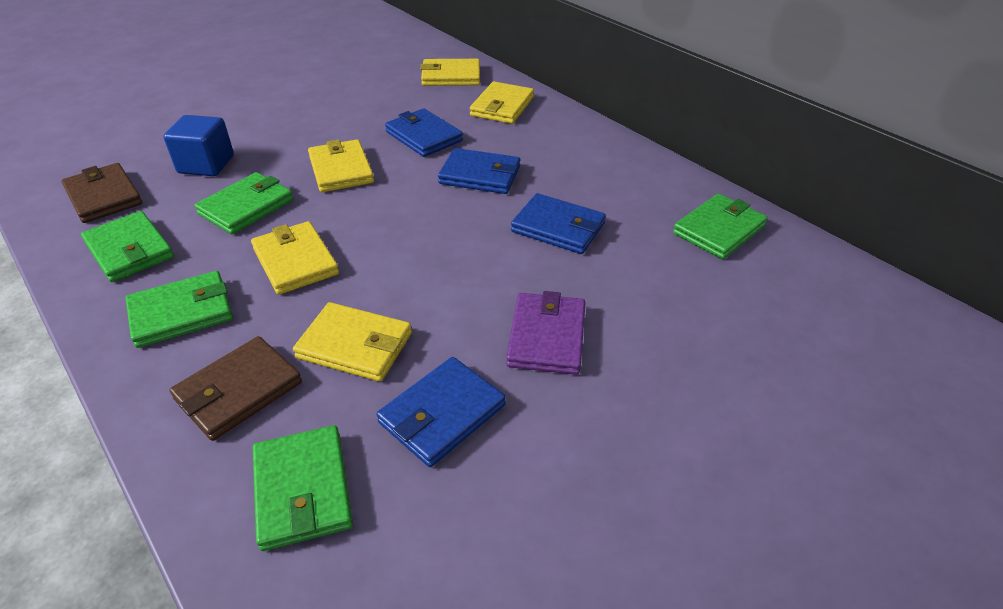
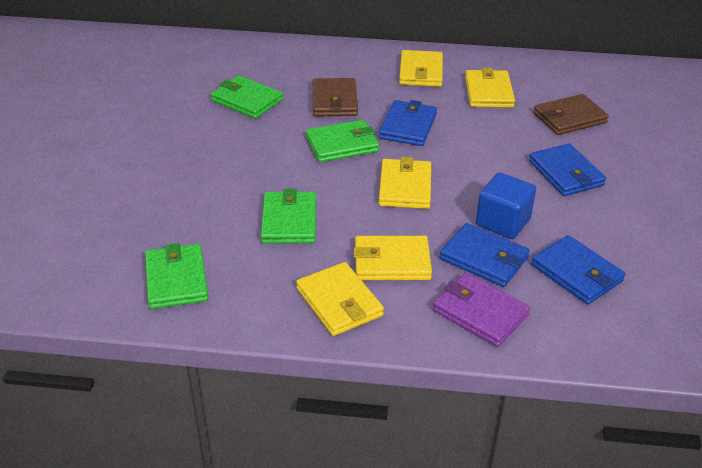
green wallet: [81,211,174,282] [126,271,233,348] [195,172,293,234] [253,425,353,551] [673,194,768,259] = 5 -> [145,243,208,309] [210,75,283,119] [261,189,316,244] [306,120,379,162] = 4

